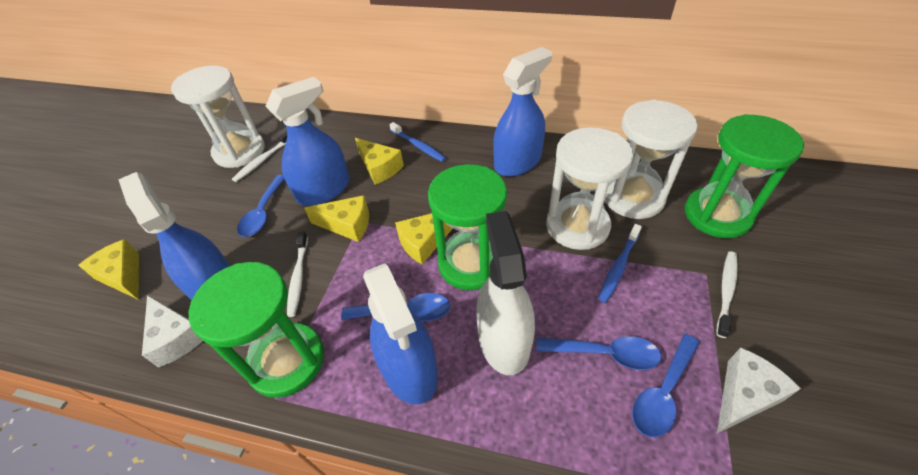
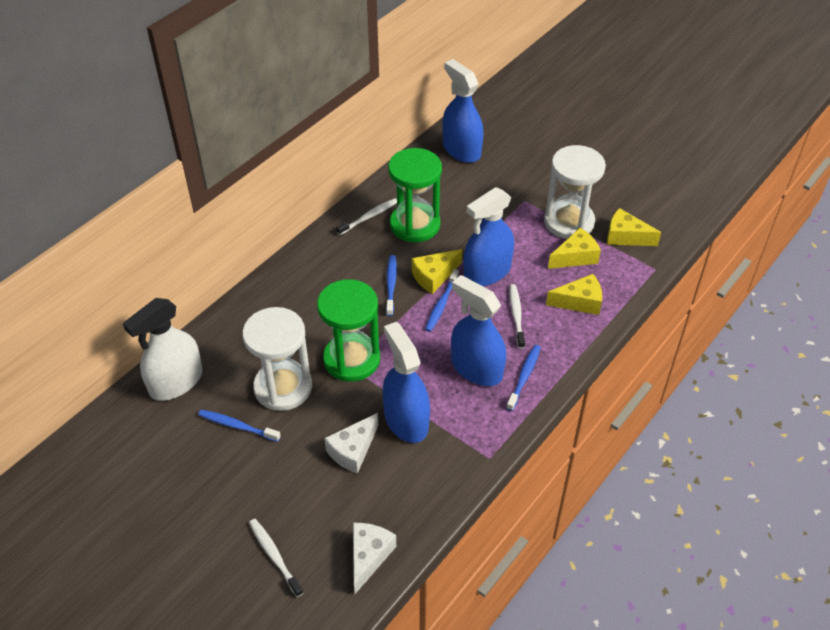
blue spoon: [237,175,284,237] [341,293,450,321] [536,336,661,370] [632,334,700,437] = 4 -> none = 0
blue toothbrush: [389,122,446,162] [598,224,642,303] = 2 -> [198,410,281,442] [386,255,397,316] [425,269,459,332] [506,345,541,411] = 4
green hourglass: [188,262,324,398] [428,164,507,290] [685,114,804,238] = 3 -> [317,279,380,382] [388,148,442,242] = 2
white hourglass: [171,65,265,168] [546,127,633,250] [605,100,698,219] = 3 -> [242,307,312,411] [544,145,606,239] = 2

